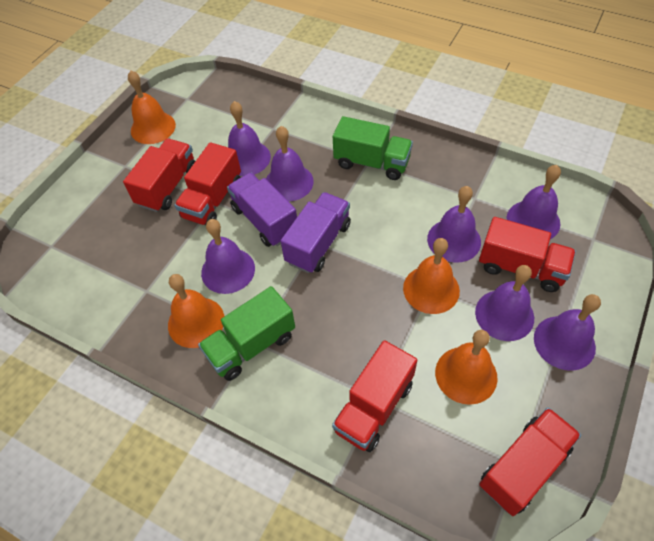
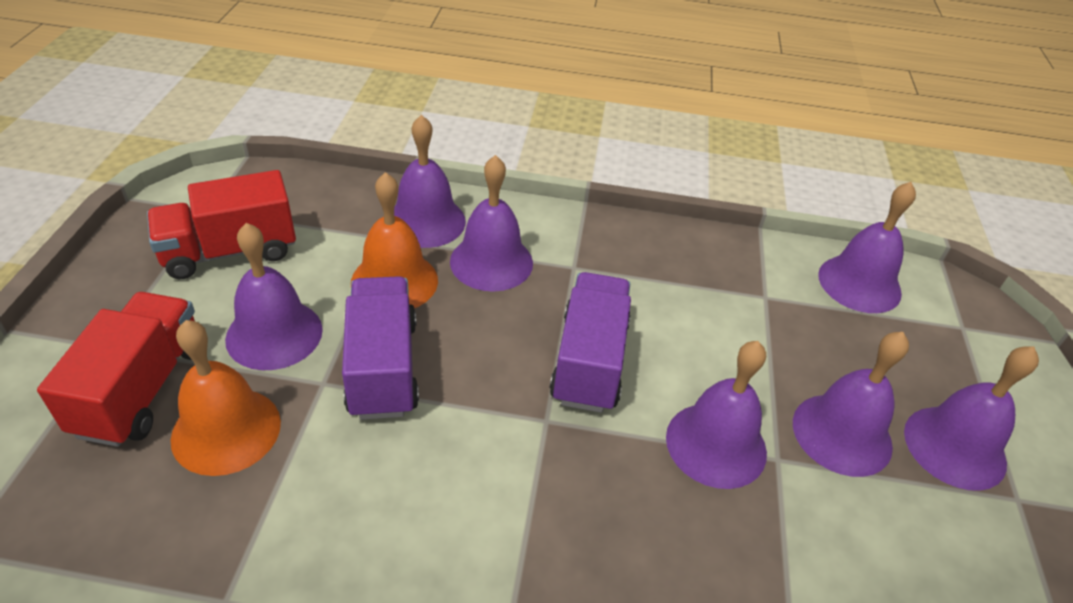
green truck: [198,286,295,381] [333,116,413,180] = 2 -> none = 0
orange bell: [128,70,176,144] [168,274,224,348] [403,238,460,314] [435,330,498,405] = 4 -> [170,320,281,476] [351,172,438,308] = 2
red truck: [123,139,195,212] [174,142,241,225] [332,340,417,452] [479,217,576,292] [479,407,581,516] = 5 -> [37,292,195,447] [147,170,296,279] = 2

